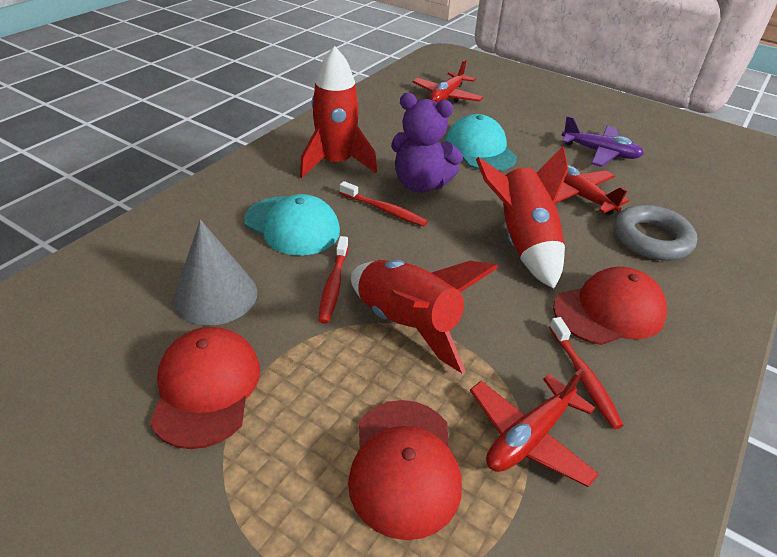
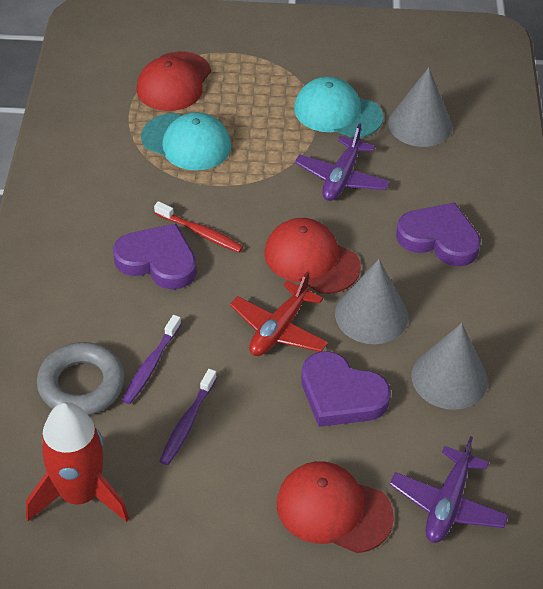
grey cone: [173,220,258,326] = 1 -> [335,259,408,344] [388,67,452,147] [412,323,488,410] = 3
purple heart: none = 0 -> [113,224,197,290] [301,351,391,427] [396,202,481,266] = 3
purple plane: [562,116,644,167] = 1 -> [295,123,390,201] [390,436,509,543] = 2
purple teddy bear: [391,93,463,192] = 1 -> none = 0
purple toothbrush: none = 0 -> [122,315,181,404] [160,369,217,465] = 2
red plane: [412,59,483,103] [470,368,599,487] [554,165,629,215] = 3 -> [230,271,328,356] = 1
red rocket: [300,46,377,178] [351,260,498,374] [476,146,568,289] = 3 -> [26,402,129,522] = 1
red toothbrush: [318,236,348,324] [340,181,428,226] [549,317,624,429] = 3 -> [154,201,243,253] = 1

